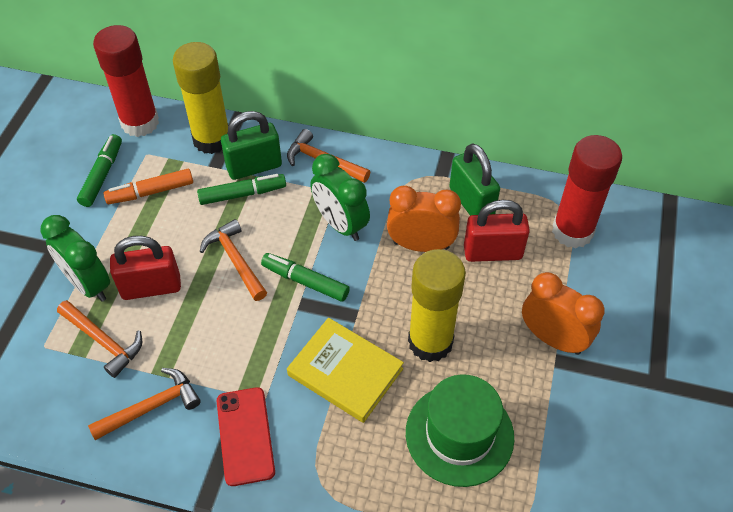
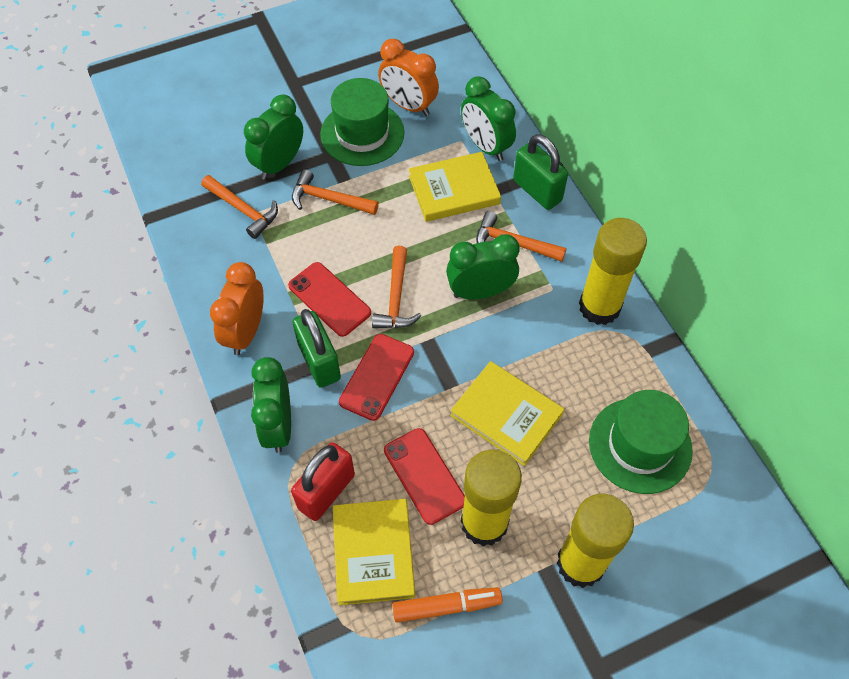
green clock: [40,215,110,302] [310,154,370,241] = 2 -> [244,95,303,180] [251,357,291,453] [446,234,520,299] [461,76,516,161] = 4
green hat: [406,374,514,487] = 1 -> [320,78,405,166] [589,390,693,494] = 2
green marker: [77,134,122,207] [197,174,286,205] [261,253,350,302] = 3 -> none = 0
red glue stick: [93,25,159,137] [552,135,622,248] = 2 -> none = 0
red padlock: [110,236,181,300] [464,200,530,262] = 2 -> [291,442,355,521] = 1
red phone: [217,387,275,486] = 1 -> [288,262,371,337] [339,334,414,421] [384,428,465,525] = 3
yellow book: [287,318,404,423] = 1 -> [333,499,415,605] [409,152,501,222] [450,361,564,466] = 3
yellow glue stick: [173,42,229,154] [408,249,466,362] = 2 -> [461,450,522,546] [557,494,634,588] [579,218,647,325] = 3

